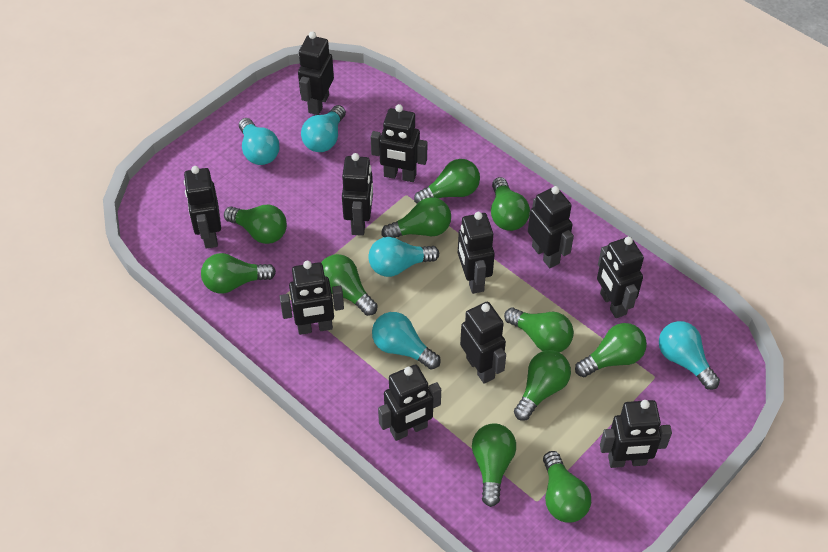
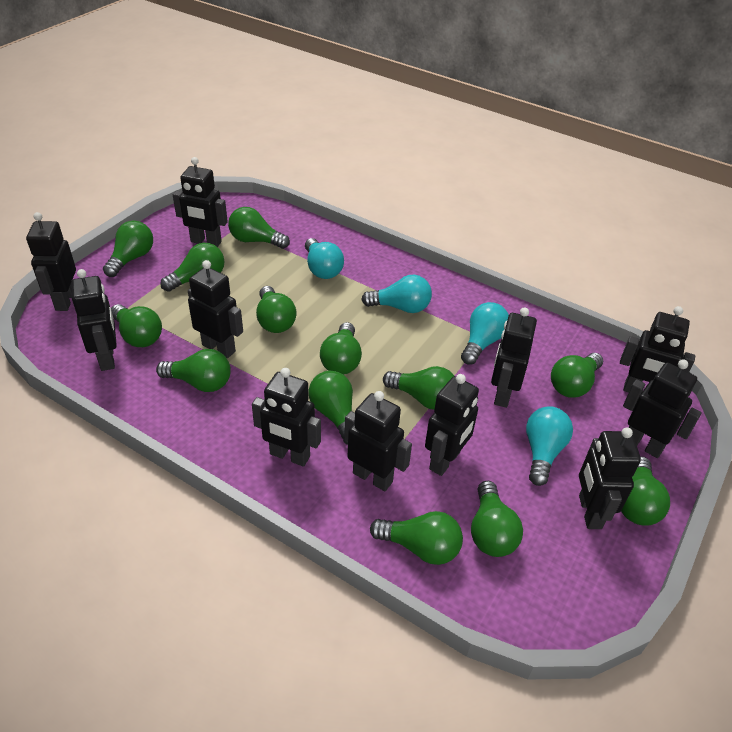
green light bulb: [201,253,276,294] [224,205,287,244] [321,254,378,316] [381,197,451,238] [414,159,480,204] [472,423,516,507] [491,177,530,231] [504,308,574,352] [514,350,571,421] [543,451,591,522] [575,323,647,377] = 11 -> [103,221,153,277] [111,304,162,347] [156,349,231,392] [160,243,224,292] [228,207,290,249] [256,286,296,333] [308,371,353,445] [320,322,362,374] [370,511,463,565] [383,366,454,410] [471,481,523,557] [551,353,603,398] [621,457,670,526] = 13
turquoise light bulb: [239,118,280,165] [301,105,346,152] [368,237,439,277] [372,312,441,370] [659,321,720,390] = 5 -> [305,238,344,279] [361,275,432,313] [461,302,509,365] [526,406,573,486] = 4

